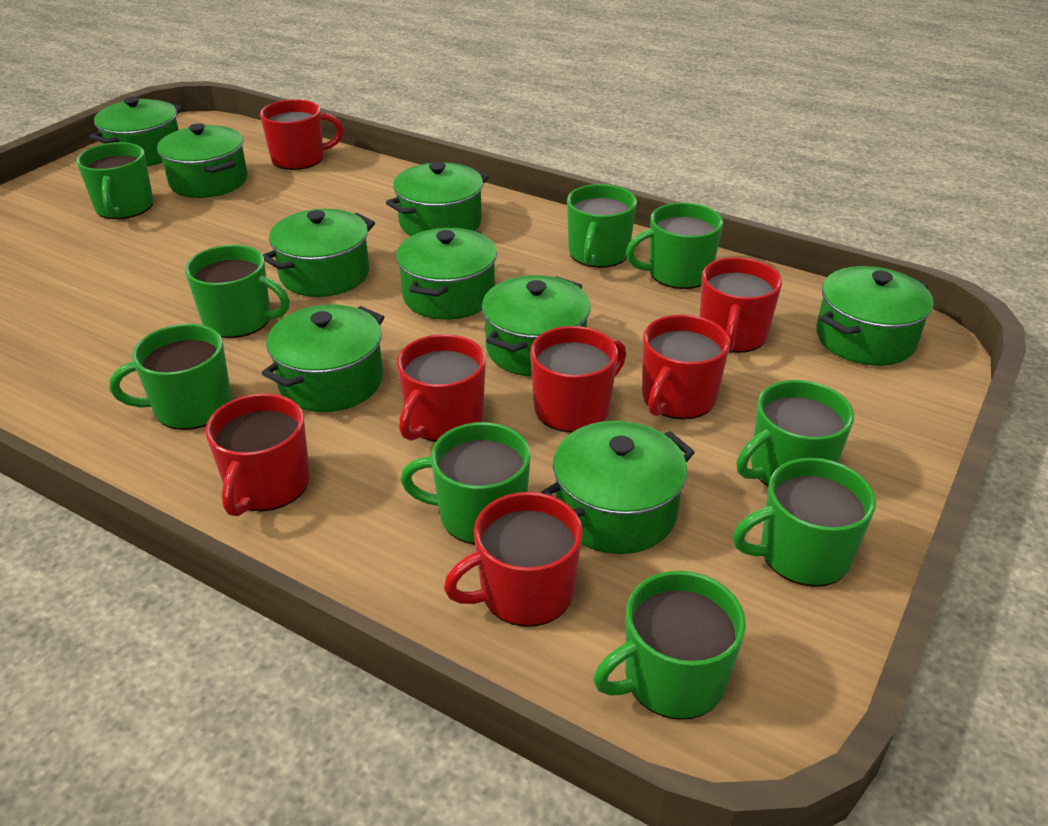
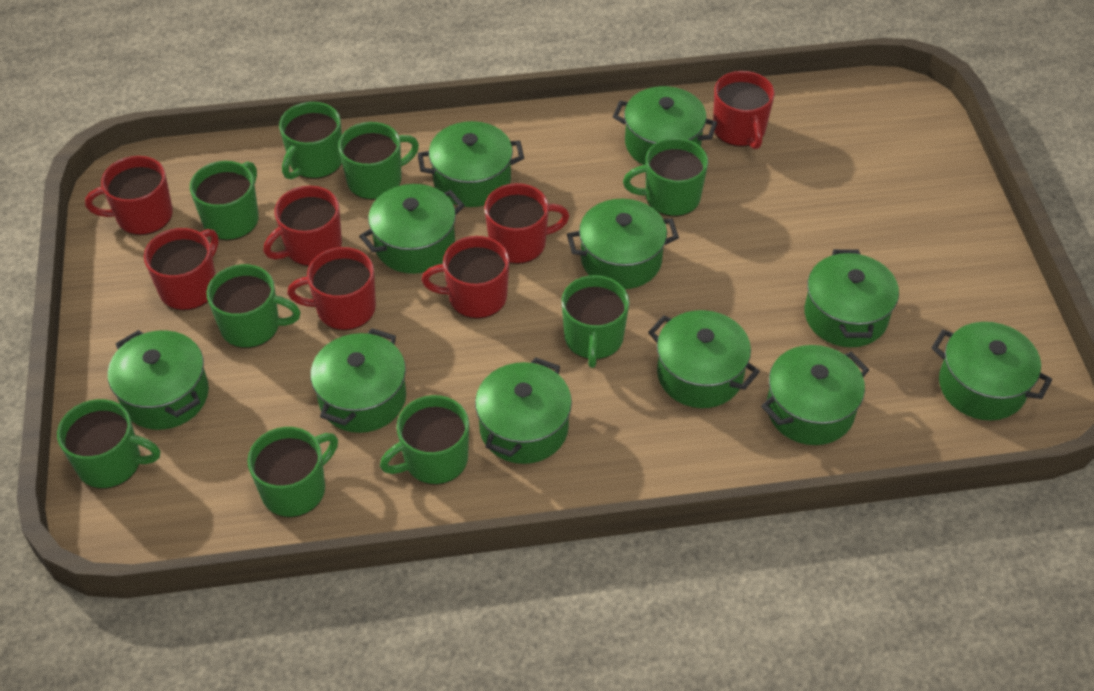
green pot: [89,97,182,166] [157,124,247,198] [262,304,384,412] [263,209,375,297] [386,162,489,236] [396,228,497,320] [482,275,591,377] [541,421,695,554] [816,266,934,366] = 9 -> [108,330,209,430] [310,328,406,433] [359,184,465,274] [418,121,524,207] [475,357,572,464] [567,199,679,289] [613,86,717,165] [648,310,760,408] [761,345,869,445] [805,249,899,347] [931,322,1052,420] = 11

